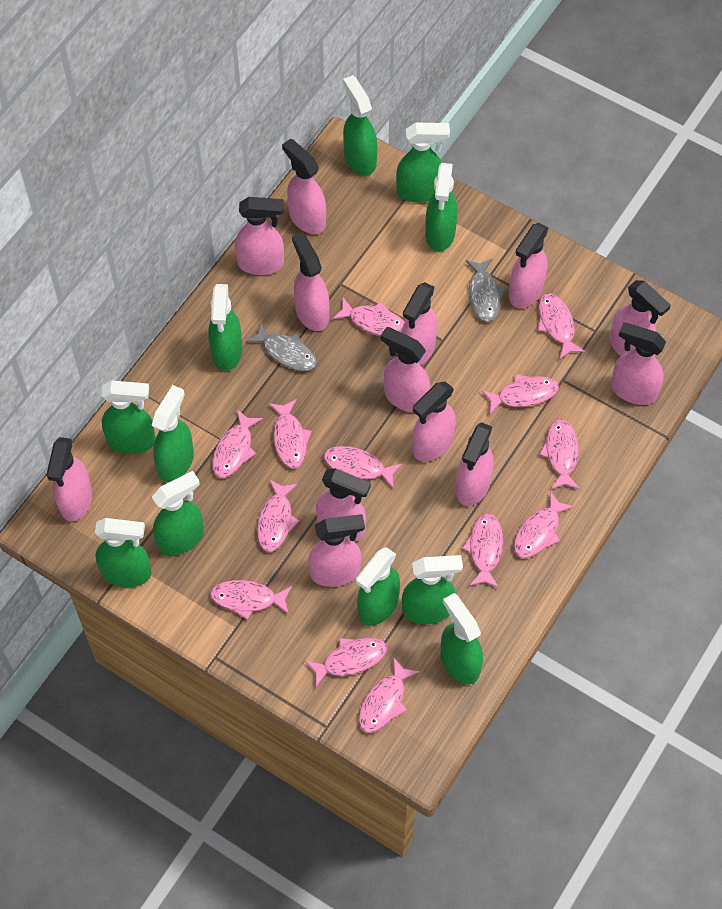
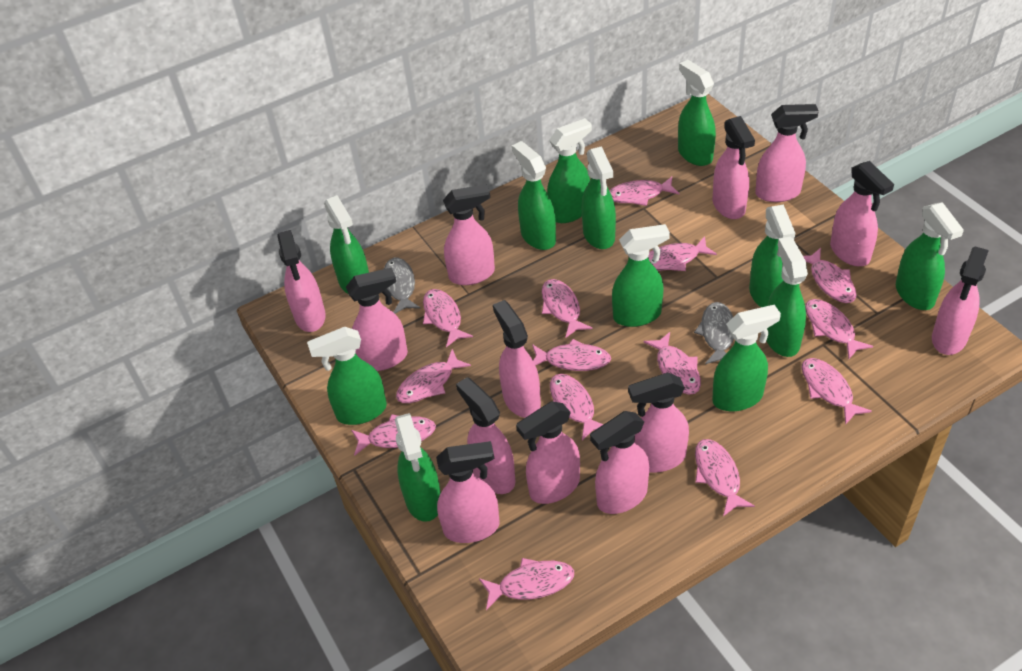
green spray bottle: [95,518,151,587] [101,380,156,454] [152,385,194,482] [152,471,204,555] [208,284,242,371] [343,75,377,175] [356,547,400,626] [396,123,450,202] [402,555,463,624] [425,163,458,251] [441,593,483,684] = 11 -> [307,327,387,425] [324,195,369,294] [395,413,441,522] [512,141,556,250] [547,118,592,223] [582,146,616,249] [612,224,670,327] [678,60,716,166] [712,304,781,411] [749,204,795,307] [766,237,808,357] [896,202,964,310] = 12
pink fish: [210,580,292,620] [212,410,263,478] [257,479,299,552] [269,399,312,469] [305,638,387,687] [324,446,402,488] [332,298,405,336] [359,657,419,733] [462,513,503,588] [481,374,559,415] [514,491,574,558] [538,293,585,360] [539,419,580,489] = 13 -> [351,414,436,456] [396,349,471,403] [423,289,473,347] [479,558,574,610] [532,339,611,371] [542,279,592,338] [550,374,604,440] [609,177,679,206] [643,332,701,395] [648,236,717,271] [695,439,755,516] [801,358,872,425] [803,248,856,303] [805,299,873,359] = 14

